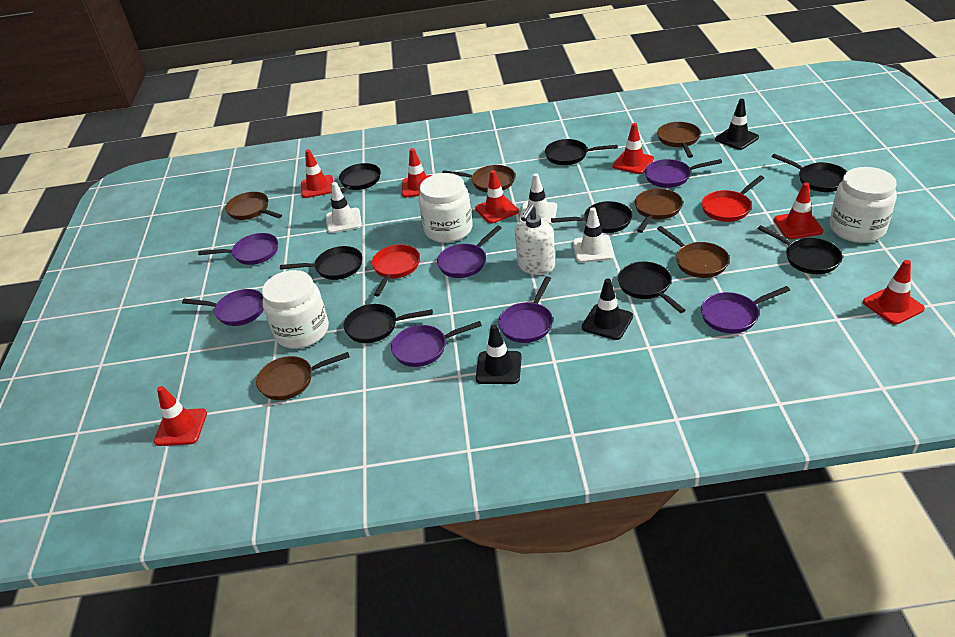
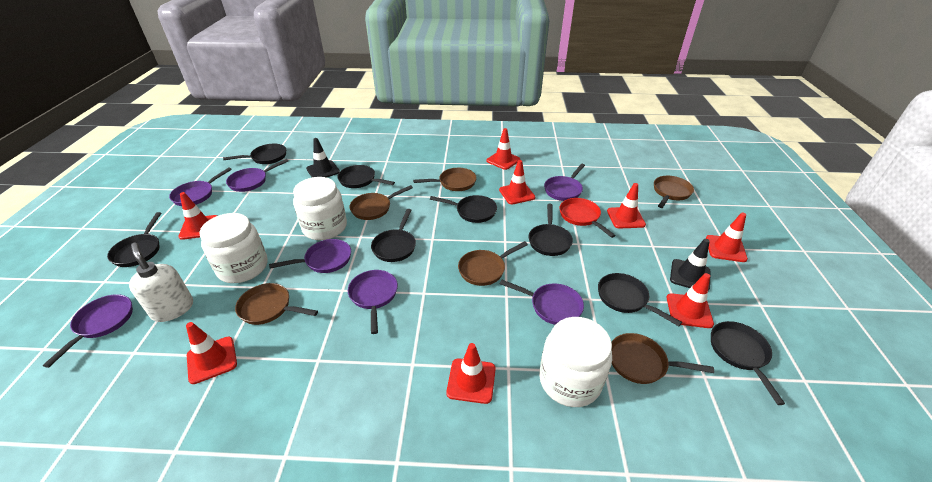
black traffic cone: [476,325,522,384] [582,278,633,340] [715,99,759,150] = 3 -> [306,138,340,178] [670,239,711,291] = 2
red pan: [372,244,420,296] [702,176,764,222] = 2 -> [560,198,616,238] = 1
red traffic cone: [154,386,207,446] [301,149,333,198] [402,148,432,197] [475,170,519,224] [612,123,654,174] [774,183,823,239] [863,260,925,324] = 7 -> [179,192,217,240] [186,322,237,384] [446,343,496,404] [486,128,520,170] [499,160,535,204] [607,183,646,229] [667,273,714,328] [706,213,748,262] = 8
white traffic cone: [326,182,362,233] [519,173,557,225] [573,207,614,263] = 3 -> none = 0

